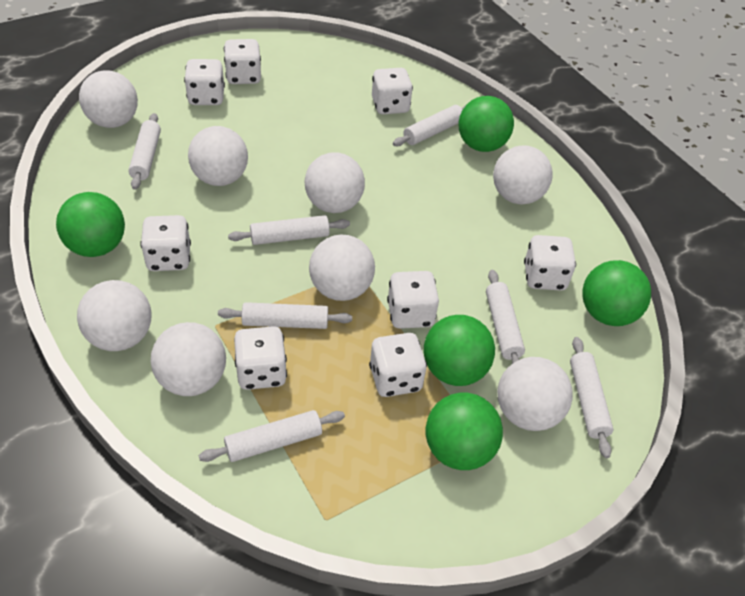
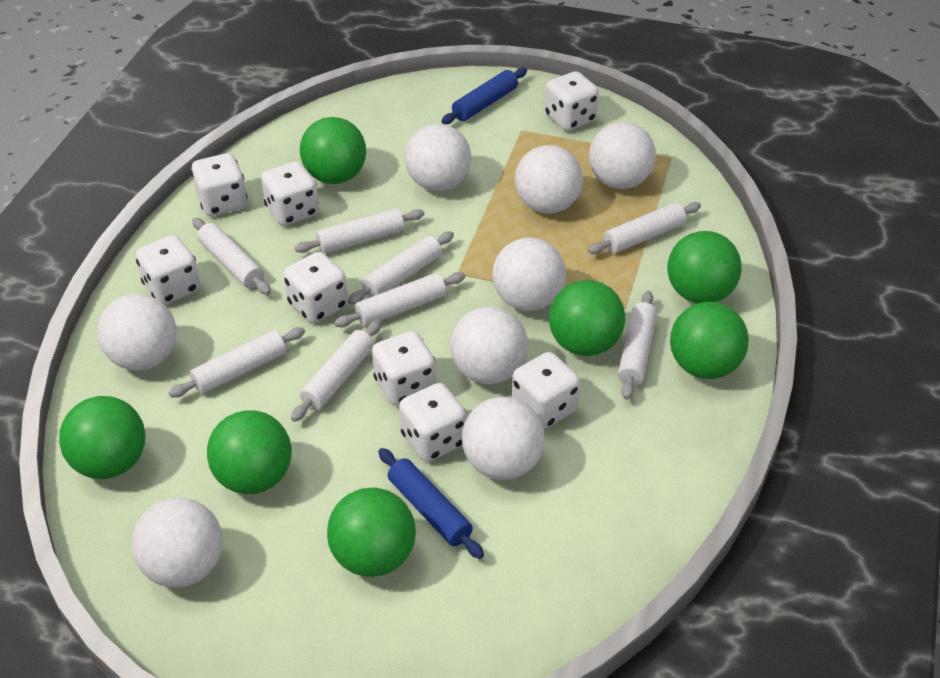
blue rolling pin: none = 0 -> [378,448,484,559] [442,68,527,124] = 2
green ball: [56,192,125,257] [424,315,495,386] [426,393,503,470] [458,96,514,152] [582,260,651,326] = 5 -> [59,396,145,479] [207,410,292,494] [300,117,366,184] [327,487,416,577] [549,280,625,356] [667,231,742,303] [670,302,749,379] = 7
white rolling pin: [128,113,161,190] [199,410,345,462] [218,302,352,329] [228,215,350,245] [393,105,466,146] [486,270,525,364] [570,337,614,458] = 7 -> [169,327,305,398] [192,217,271,295] [291,320,381,422] [294,208,424,254] [334,272,465,327] [348,231,454,304] [588,202,701,254] [618,291,657,400] = 8

